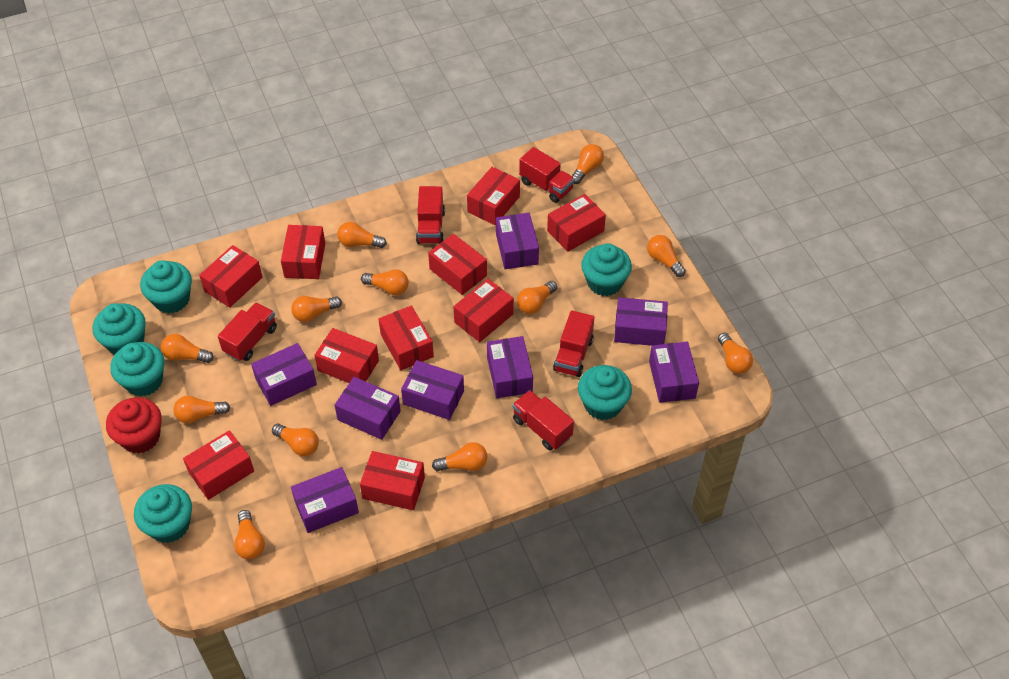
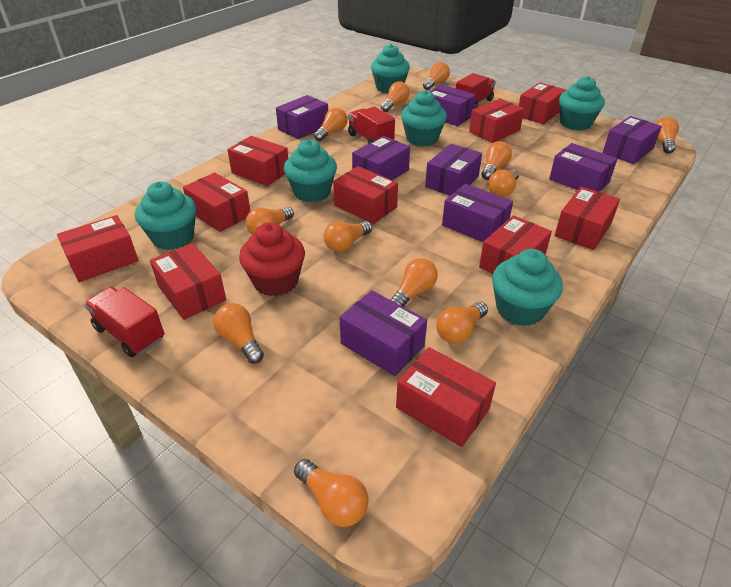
red truck: [218,302,277,361] [416,186,445,244] [512,390,574,450] [519,147,574,203] [553,310,594,377] = 5 -> [84,287,164,357] [348,107,395,144] [456,73,496,109] = 3

